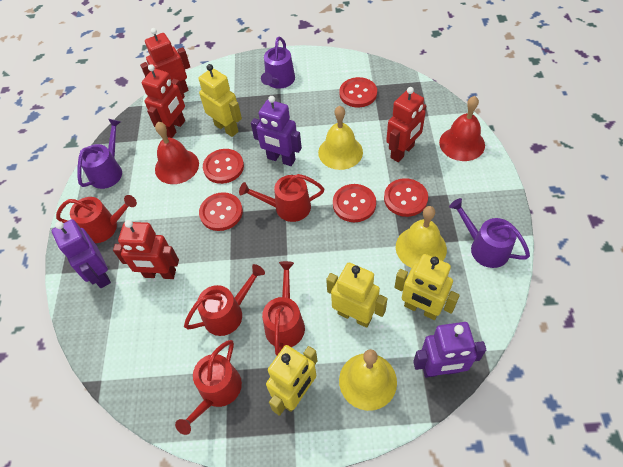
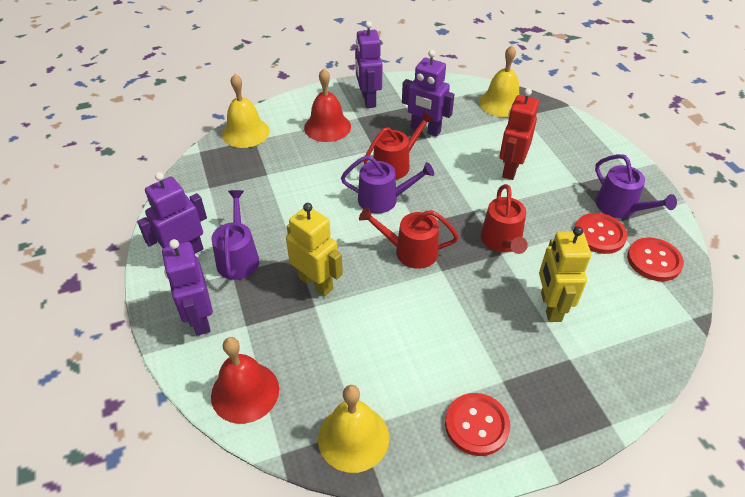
purple robot: [52,219,111,288] [251,96,302,166] [413,322,486,378] = 3 -> [137,172,207,254] [162,239,213,336] [355,21,383,108] [402,50,455,137] = 4
red button: [199,192,243,231] [203,149,244,184] [333,184,376,222] [339,77,377,107] [384,178,428,217] = 5 -> [445,393,510,456] [575,213,627,254] [627,238,684,281] = 3
red robot: [113,220,179,279] [140,28,190,93] [142,64,185,138] [386,87,426,162] = 4 -> [499,88,539,180] = 1
red watering can: [56,195,137,243] [175,340,242,435] [184,264,265,336] [239,174,324,222] [262,261,305,355] = 5 -> [359,207,459,269] [364,112,434,180] [481,184,528,254] = 3
yellow robot: [199,64,242,137] [266,345,317,416] [326,263,388,328] [394,254,460,320] = 4 -> [286,203,343,297] [539,227,591,322] = 2

